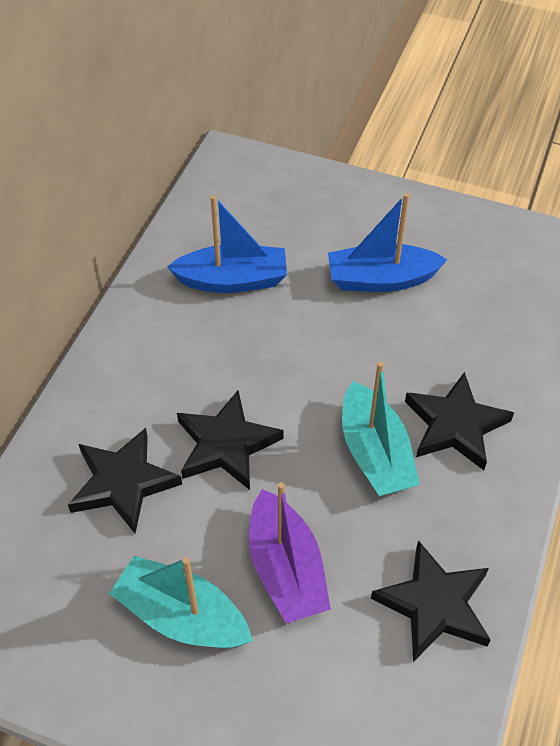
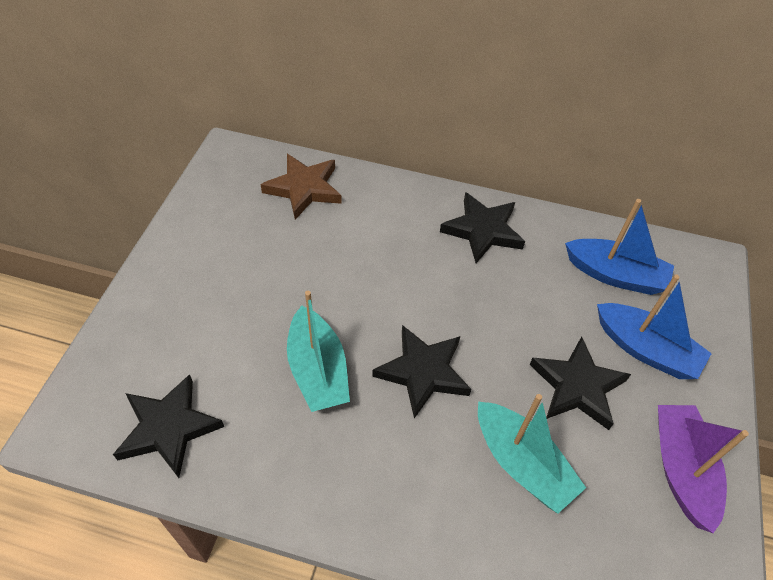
brown star: none = 0 -> [260,154,342,220] = 1

